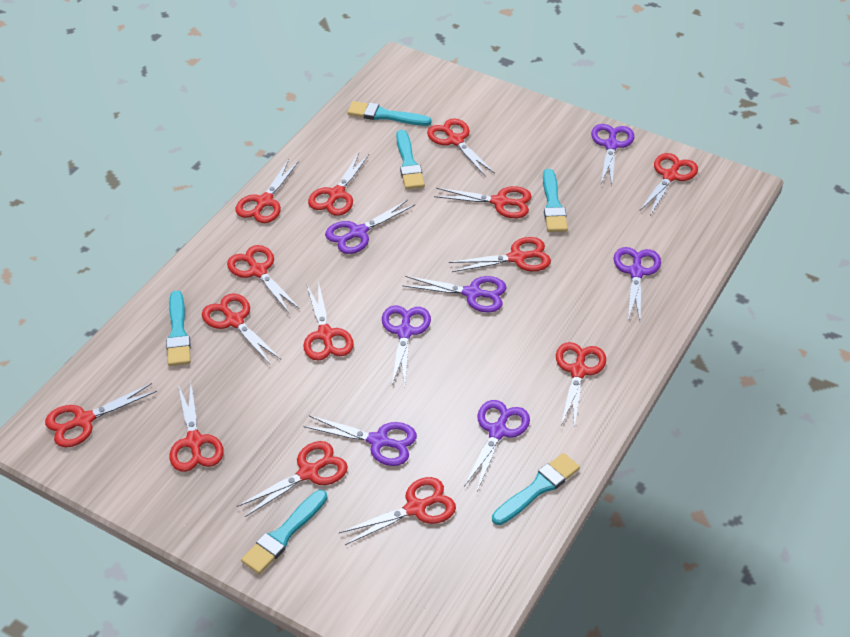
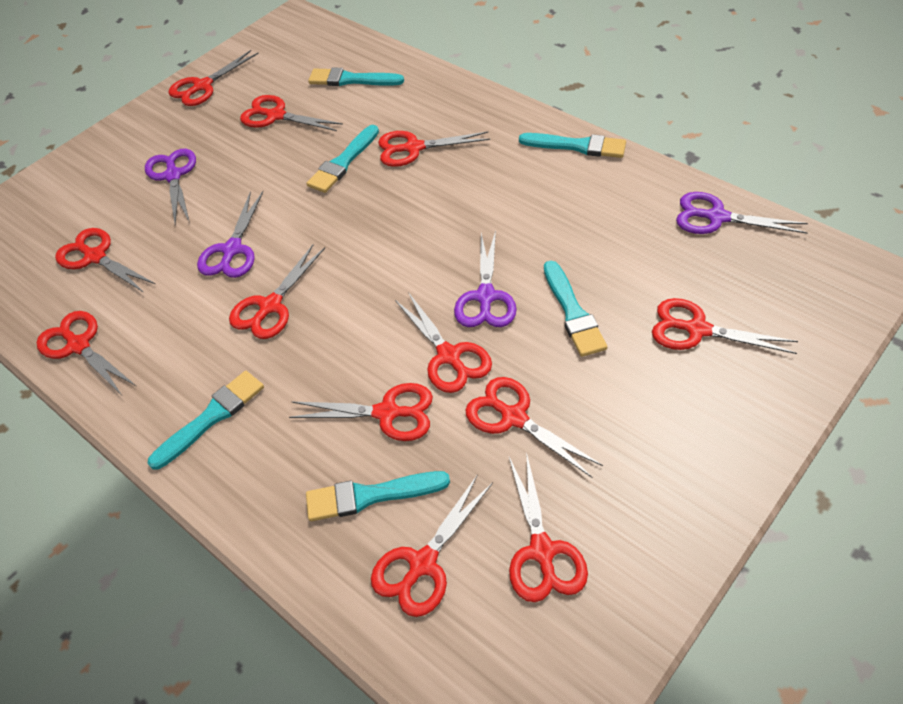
purple scissors: [303,415,417,466] [325,200,415,254] [382,305,431,386] [402,276,507,313] [464,400,530,491] [591,124,634,184] [614,247,661,320] = 7 -> [145,149,196,225] [197,191,263,278] [454,230,517,327] [676,192,808,234] = 4
red scissors: [45,383,157,447] [169,384,224,472] [202,293,281,365] [227,245,300,314] [235,159,299,223] [237,441,348,517] [304,281,354,361] [308,153,369,216] [339,477,456,545] [427,118,495,177] [434,186,532,218] [449,237,551,272] [556,342,606,428] [640,153,698,216] = 14 -> [36,311,136,394] [55,228,155,293] [168,50,259,106] [229,245,325,339] [240,95,343,131] [289,383,433,441] [371,474,493,617] [378,131,490,167] [395,292,492,393] [465,377,603,478] [509,452,588,602] [652,298,798,354] = 12

